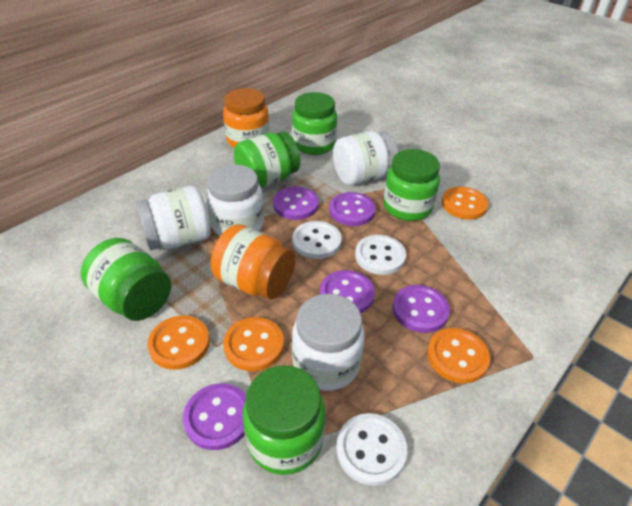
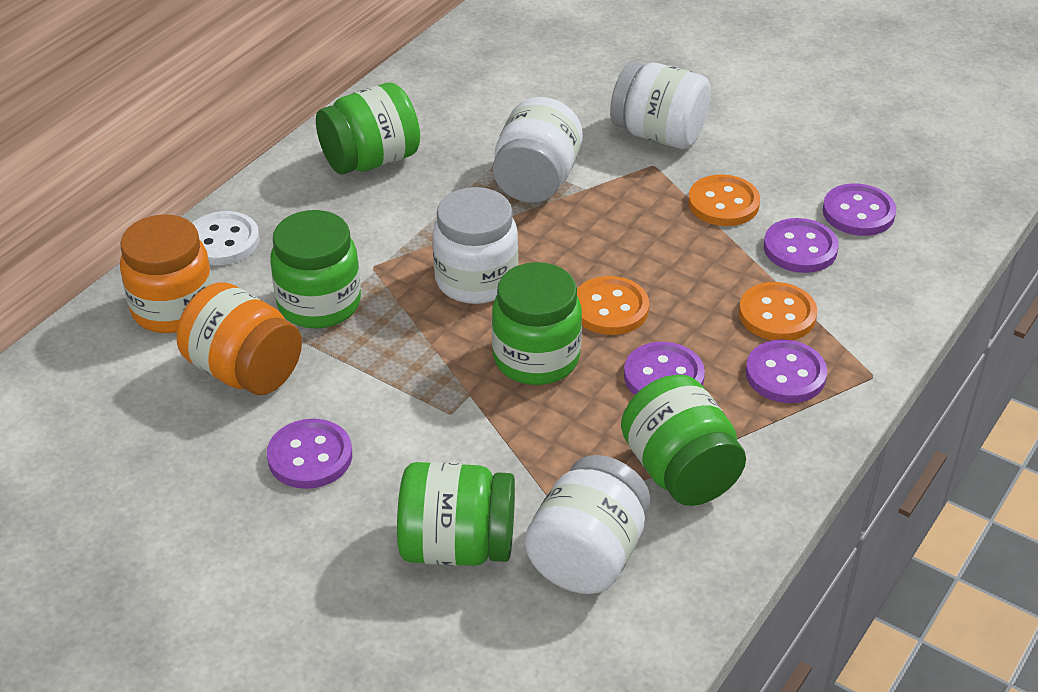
orange button: [147,316,210,370] [223,317,284,371] [427,328,490,383] [442,187,489,219] = 4 -> [577,276,649,335] [688,174,760,226] [739,282,817,340] = 3
white button: [292,221,342,259] [336,413,407,486] [355,235,406,275] = 3 -> [192,211,260,265] = 1

